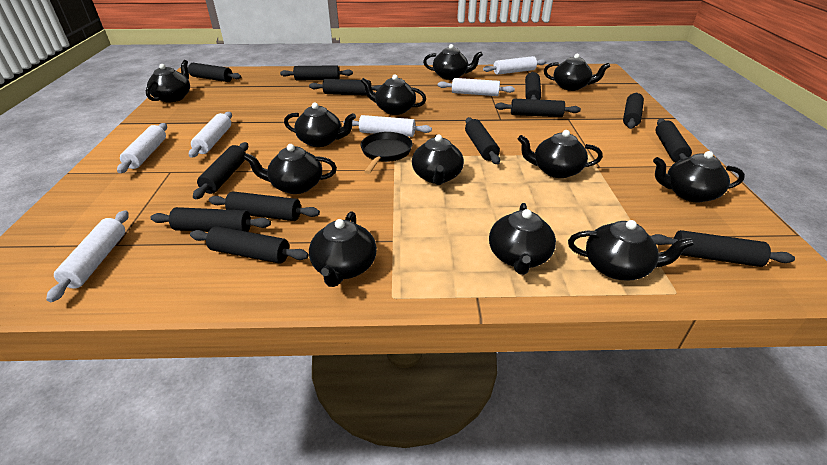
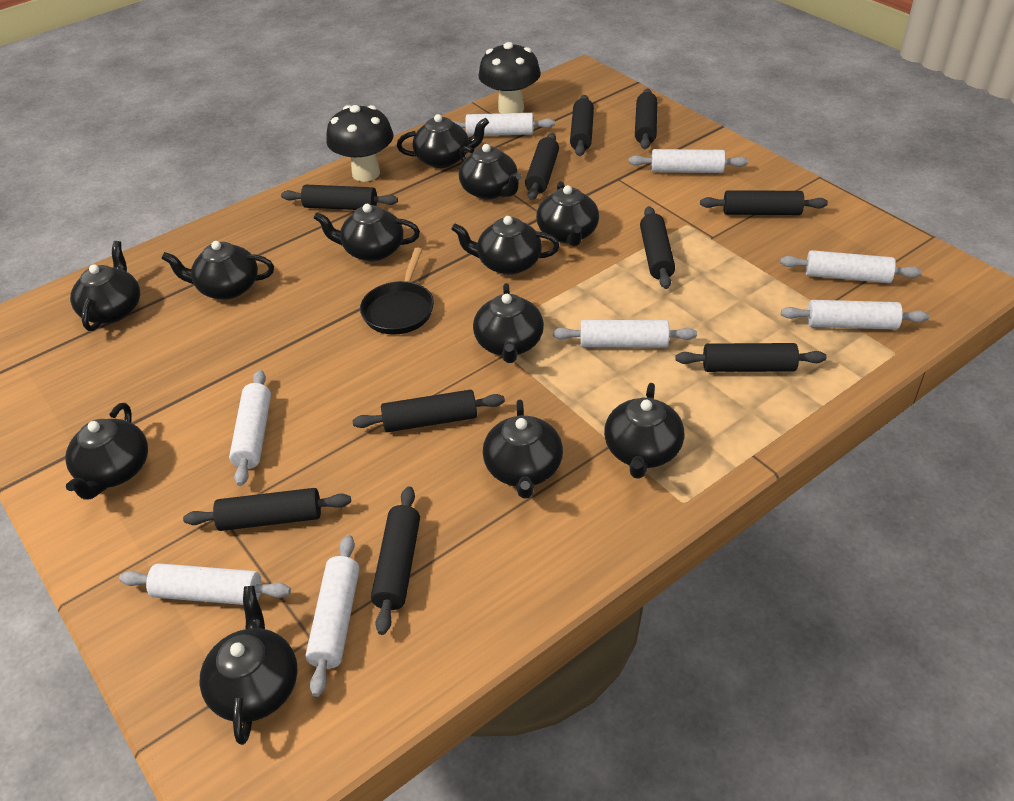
black mushroom: none = 0 -> [326,105,394,182] [478,42,541,113] = 2
black rolling pin: [150,207,271,232] [187,63,241,82] [190,226,309,264] [193,142,248,199] [209,191,320,221] [280,65,353,80] [309,79,381,96] [465,117,500,164] [495,99,581,117] [525,72,541,100] [623,93,644,129] [650,230,795,267] [656,119,692,162] = 13 -> [183,488,351,531] [281,185,398,210] [352,390,505,432] [371,486,420,635] [525,133,559,200] [570,95,594,156] [635,88,657,149] [640,206,675,289] [675,343,826,372] [700,190,828,215] = 10
white rolling pin: [46,210,129,302] [117,123,167,173] [189,112,232,158] [343,115,432,137] [438,78,515,96] [483,56,546,75] = 6 -> [119,563,291,605] [229,370,271,486] [305,535,359,697] [452,113,555,136] [553,320,697,348] [629,149,748,173] [780,250,922,283] [781,300,929,330] = 8

